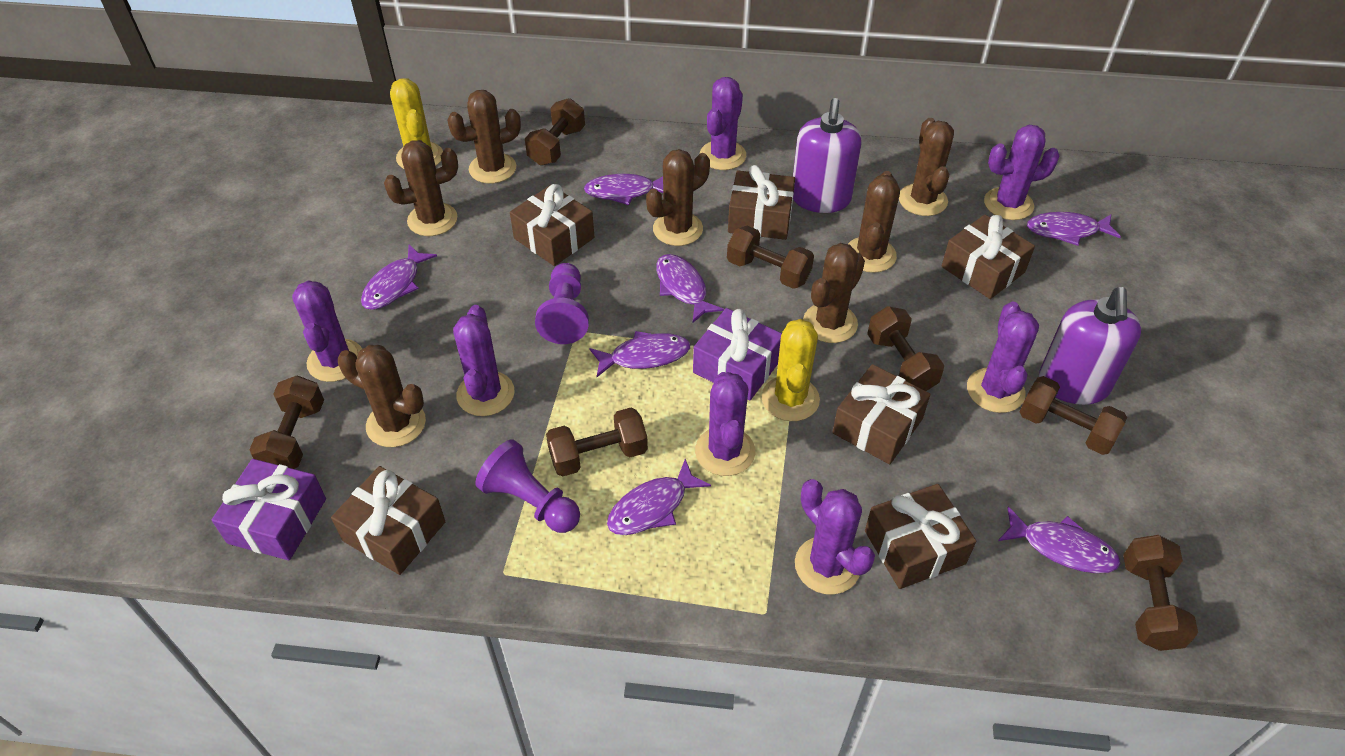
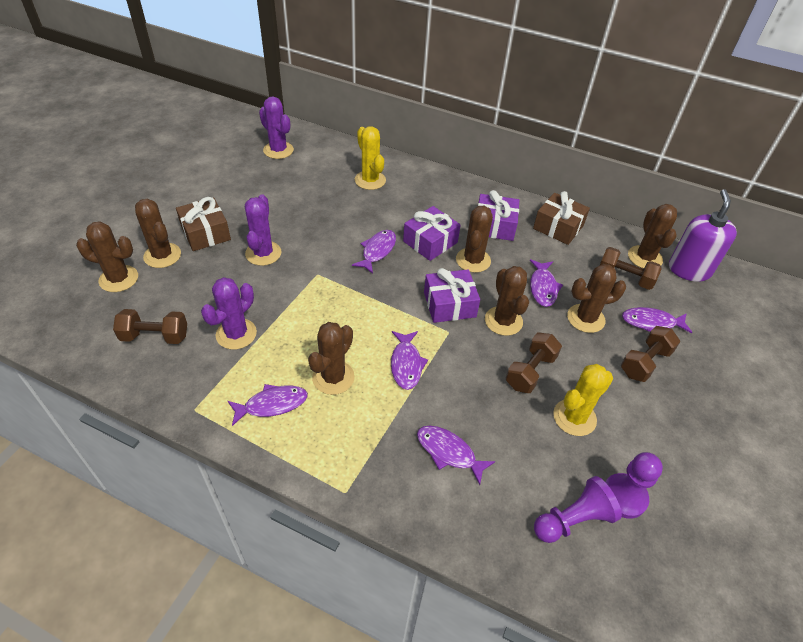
brown dumbbell: [249,375,324,469] [525,98,585,166] [546,408,648,477] [727,226,814,289] [867,306,944,391] [1020,376,1127,455] [1123,535,1198,651] = 7 -> [113,309,187,344] [506,333,562,393] [599,247,662,290] [621,326,680,382] = 4
brown gift: [331,466,445,575] [510,184,594,266] [728,165,795,240] [832,364,930,464] [865,484,976,589] [942,215,1035,299] = 6 -> [176,197,231,251] [533,191,590,245] = 2
purple cactus: [292,280,362,382] [453,305,515,416] [695,372,755,476] [700,77,746,170] [795,479,875,595] [967,302,1039,413] [984,125,1060,220] = 7 -> [201,277,257,350] [245,194,282,266] [259,96,294,159] = 3
purple fish: [361,245,437,310] [584,174,663,205] [589,331,690,377] [607,459,711,535] [656,254,724,323] [998,507,1120,573] [1027,212,1121,246] = 7 -> [228,384,308,426] [352,230,396,274] [391,331,428,390] [417,426,495,485] [530,259,563,307] [622,307,692,333] = 6
purple gift: [212,459,326,561] [693,308,782,400] = 2 -> [403,206,460,261] [424,268,480,323] [478,190,519,241] = 3
purple soap dispenser: [793,98,862,213] [1039,287,1141,405] = 2 -> [669,189,737,282] = 1

